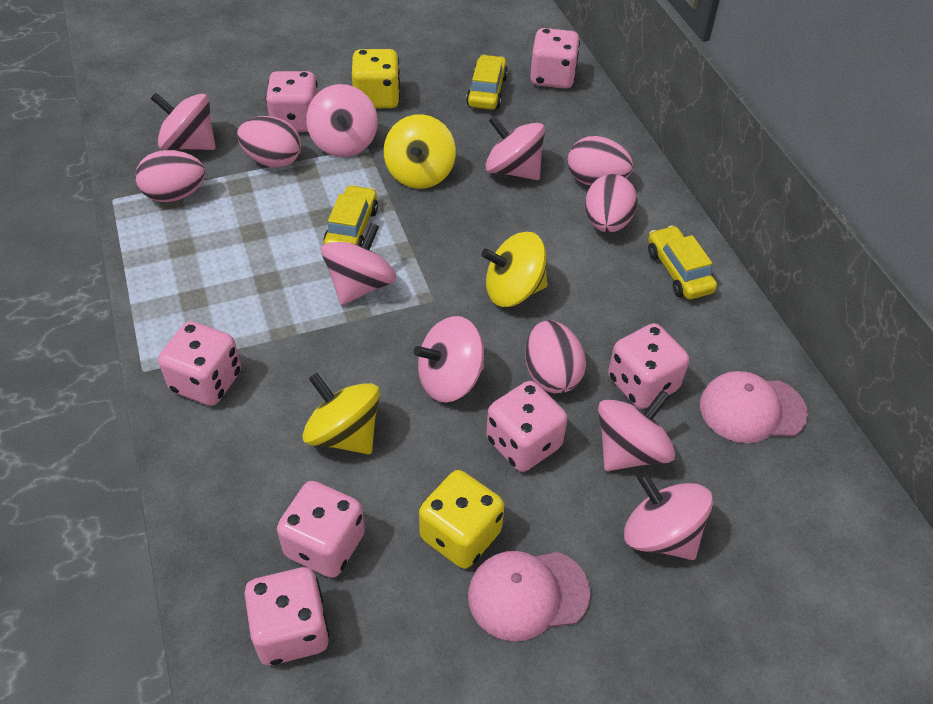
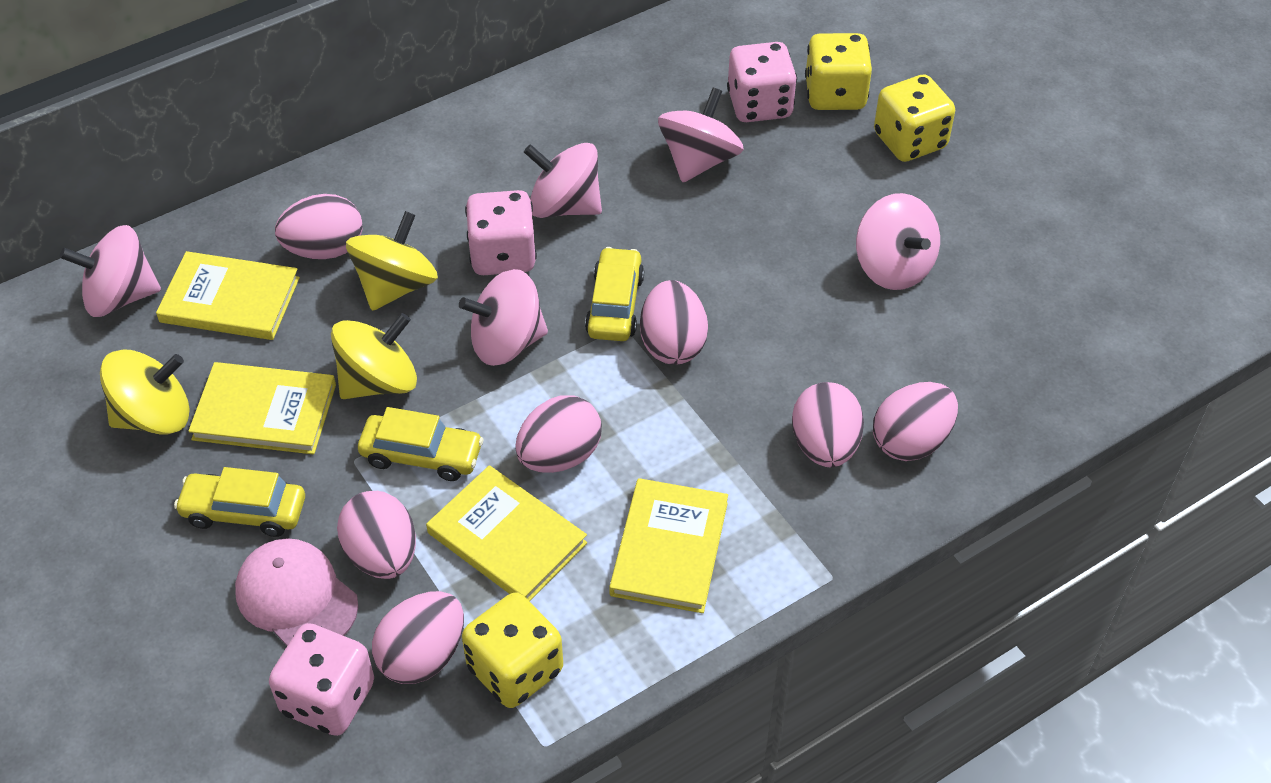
pink cap: [468,551,590,641] [700,371,808,443] = 2 -> [235,538,358,646] = 1
pink dice: [158,321,241,406] [244,567,330,665] [265,71,318,132] [277,481,365,578] [486,381,568,472] [530,28,580,89] [608,323,689,409] = 7 -> [269,623,374,736] [465,190,537,275] [727,42,797,122] = 3
pink egg: [135,150,205,202] [237,116,301,168] [525,320,586,394] [567,136,633,186] [585,174,637,233] = 5 -> [275,194,363,259] [337,491,416,579] [372,591,464,684] [515,395,602,473] [640,280,708,365] [792,382,864,467] [873,382,958,461] = 7
pink spinning top: [150,93,216,150] [306,84,378,157] [321,223,396,305] [413,316,484,403] [486,115,545,180] [598,390,675,471] [624,472,713,560] = 7 -> [60,225,161,317] [459,269,548,366] [524,143,602,218] [658,88,744,183] [856,193,940,290] = 5
yellow book: none = 0 -> [156,251,300,340] [188,362,336,454] [426,465,587,601] [609,478,728,613] = 4
yellow dice: [352,49,400,108] [419,470,504,569] = 2 -> [462,592,563,708] [805,33,872,110] [874,74,955,162] = 3

